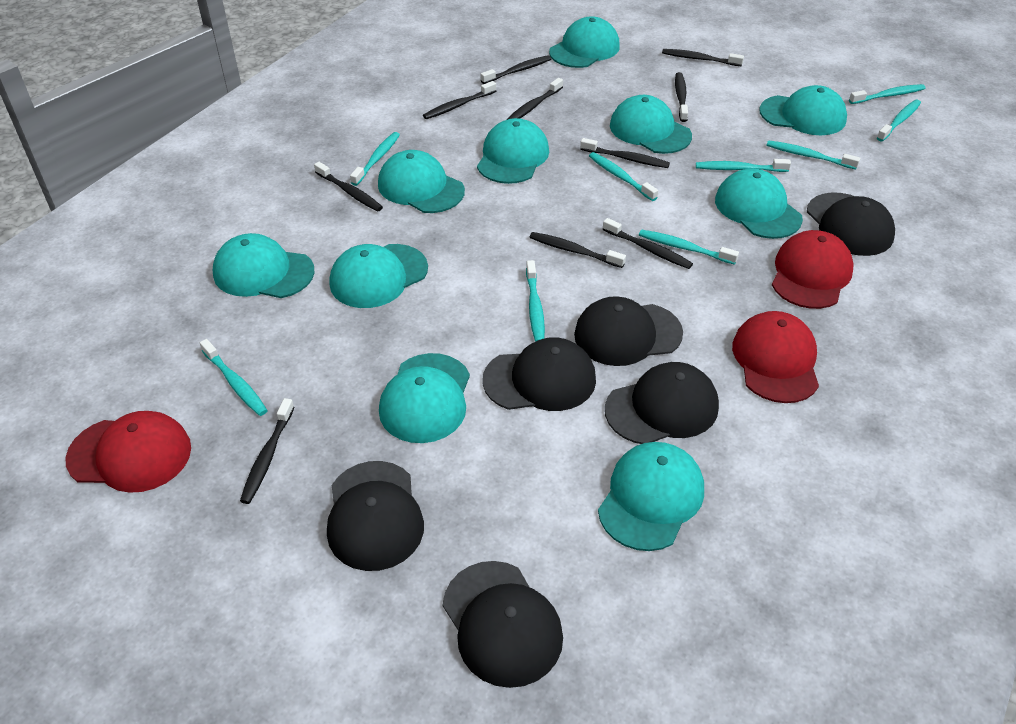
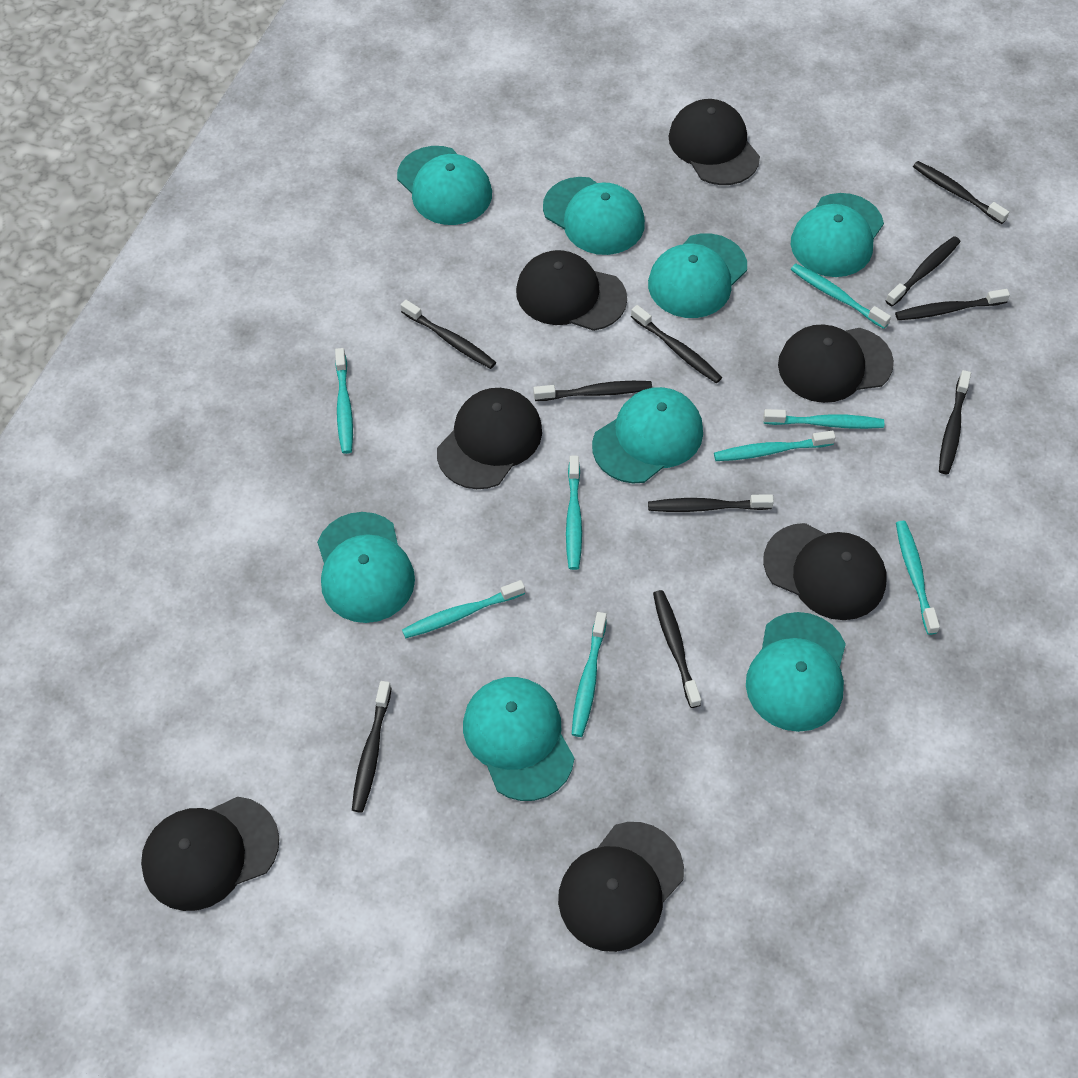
black cap: [327,461,424,571] [443,561,563,688] [482,337,596,411] [574,296,683,366] [605,362,719,444] [807,192,895,256] = 6 -> [141,797,279,911] [437,388,542,489] [516,250,627,331] [558,822,684,952] [669,99,760,185] [763,523,886,620] [778,324,894,403] = 7
red cap: [65,411,191,493] [732,311,819,403] [772,230,854,309] = 3 -> none = 0
turquoise cap: [213,233,314,298] [330,244,428,308] [378,150,465,213] [379,353,470,443] [477,118,549,184] [549,16,620,68] [598,442,704,551] [610,95,692,154] [715,169,803,239] [759,85,847,135] = 10 -> [317,512,415,623] [397,146,492,225] [463,677,574,801] [543,177,645,255] [592,387,703,483] [648,233,747,318] [746,612,846,732] [791,193,884,277] = 8
turquoise toothbrush: [200,339,268,416] [350,132,400,186] [526,260,545,342] [589,152,658,201] [639,229,739,265] [696,159,791,172] [766,140,860,170] [849,84,926,104] [877,100,921,142] = 9 -> [335,348,353,454] [402,580,525,638] [566,456,582,570] [571,612,607,737] [714,431,836,461] [763,409,884,429] [791,264,891,329] [896,521,940,635] = 8

